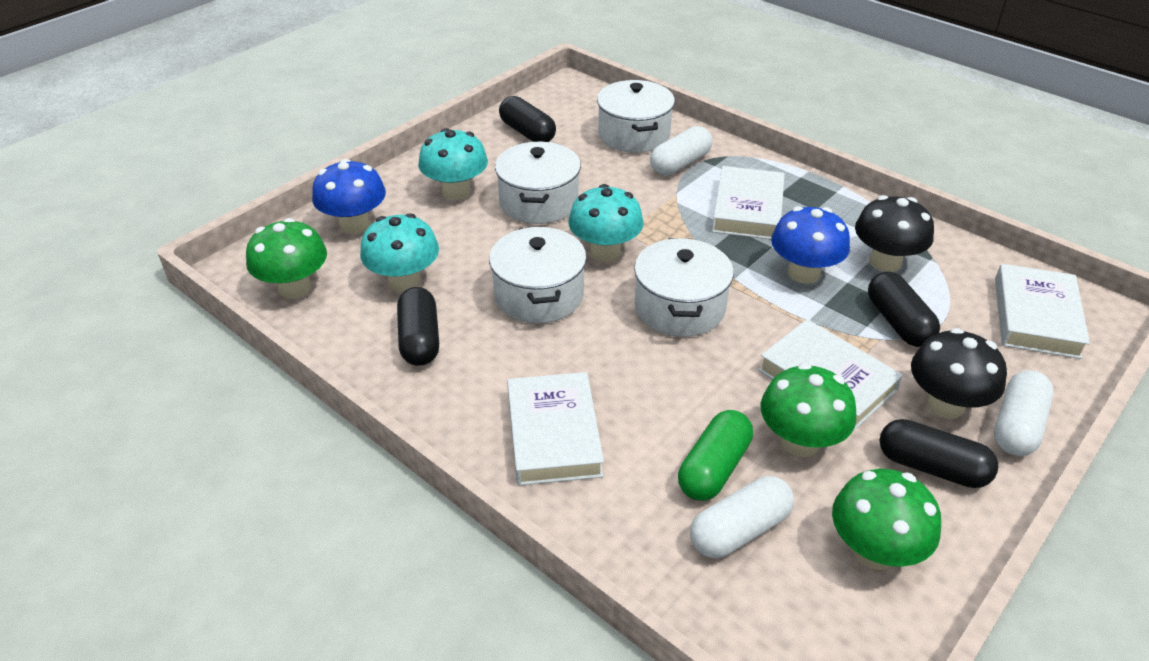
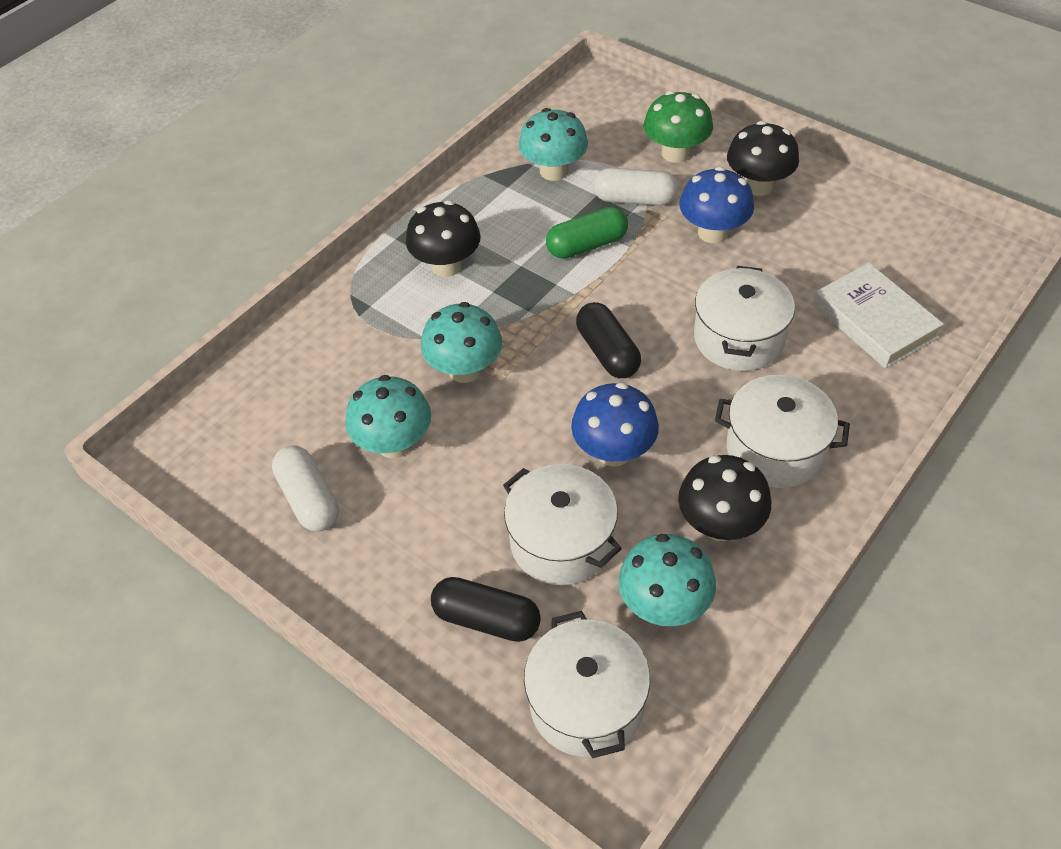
black capsule: [397,287,439,366] [499,96,556,142] [868,271,940,347] [880,419,999,488] = 4 -> [431,577,541,642] [576,302,641,378] = 2
black mushroom: [855,195,934,272] [911,328,1007,419] = 2 -> [406,200,481,277] [678,455,771,541] [727,121,799,196] = 3
green mushroom: [246,218,327,299] [761,363,856,457] [832,469,941,570] = 3 -> [644,90,713,163] = 1
turquoise mushroom: [360,213,439,292] [418,128,488,200] [568,184,644,262] = 3 -> [346,375,431,458] [421,302,502,383] [519,108,588,181] [619,534,716,626] = 4
white book: [507,372,604,486] [712,166,785,239] [758,319,903,431] [995,264,1090,359] = 4 -> [813,263,944,369] = 1
white capsule: [650,126,712,176] [690,476,794,558] [994,370,1054,456] = 3 -> [272,445,339,532] [593,168,678,206] = 2

